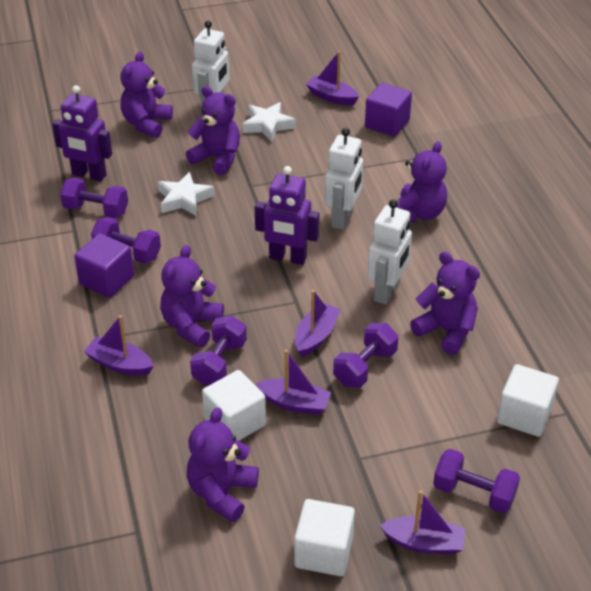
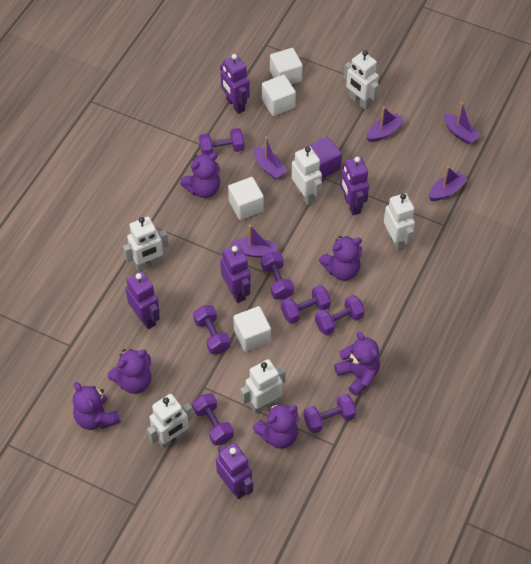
purple cube: [74,233,134,298] [365,83,412,136] = 2 -> [307,137,342,179] = 1
purple dumbbell: [60,178,128,218] [91,217,161,264] [190,315,247,386] [333,323,398,388] [433,449,520,513] = 5 -> [193,305,231,354] [193,393,234,445] [199,128,245,156] [261,252,294,300] [281,285,331,324] [303,394,356,433] [315,295,365,335] = 7
purple robot: [52,85,112,182] [255,166,320,265] = 2 -> [125,271,160,329] [216,443,253,499] [220,54,250,114] [220,245,251,303] [340,157,369,215] = 5
white cube: [202,370,266,441] [294,499,355,576] [497,364,559,437] = 3 -> [228,177,264,220] [233,306,271,352] [262,75,296,116] [270,48,303,85] = 4
white robot: [192,20,229,112] [325,128,363,230] [367,199,412,305] = 3 -> [123,217,169,272] [147,394,193,449] [240,359,286,414] [292,146,322,205] [344,50,379,110] [384,193,415,252] = 6
white star: [157,172,214,216] [242,102,296,142] = 2 -> none = 0

